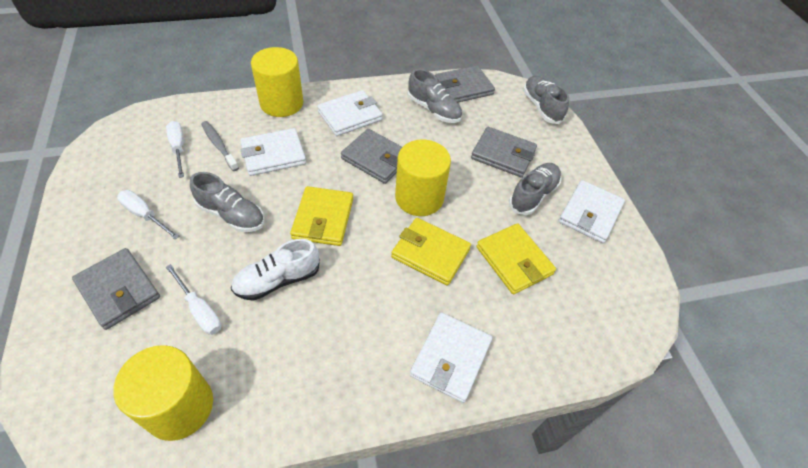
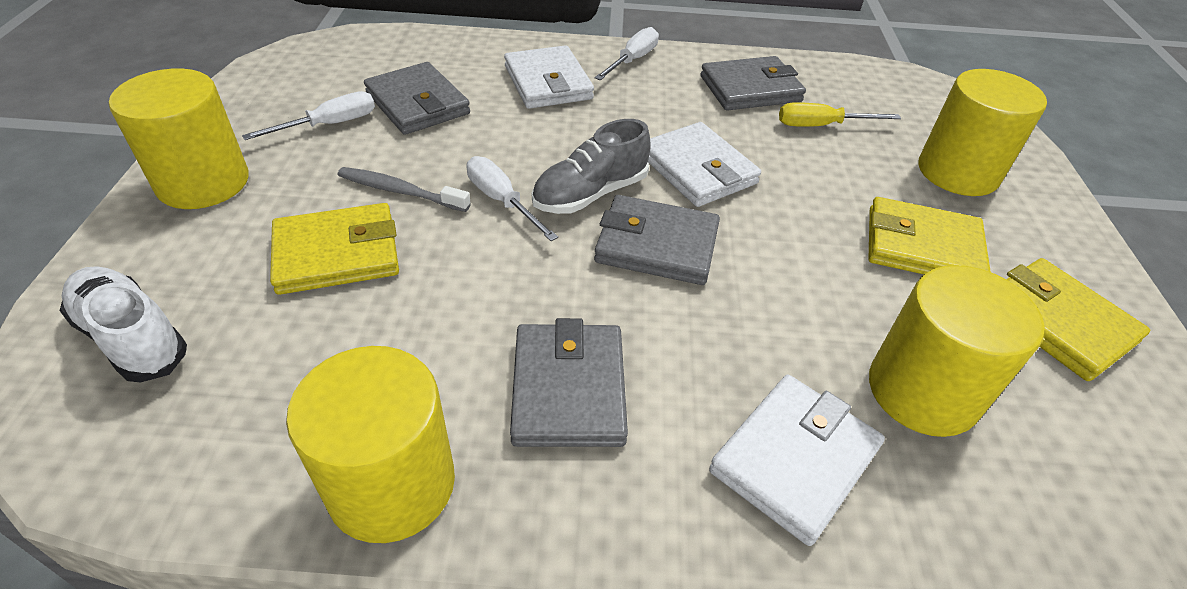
grey shoe: [190,172,264,232] [407,69,462,123] [509,163,561,215] [523,76,569,124] = 4 -> [532,119,651,214] = 1
white wallet: [240,128,306,176] [317,90,383,136] [410,312,492,403] [558,180,625,243] = 4 -> [504,45,594,109] [648,122,761,207] [709,375,885,546] = 3
yellow cylinder: [113,345,213,441] [251,47,303,117] [395,139,451,216] = 3 -> [109,69,249,209] [286,346,455,543] [869,265,1045,437] [919,69,1047,196] = 4
yellow screwdriver: none = 0 -> [779,102,901,127] = 1

